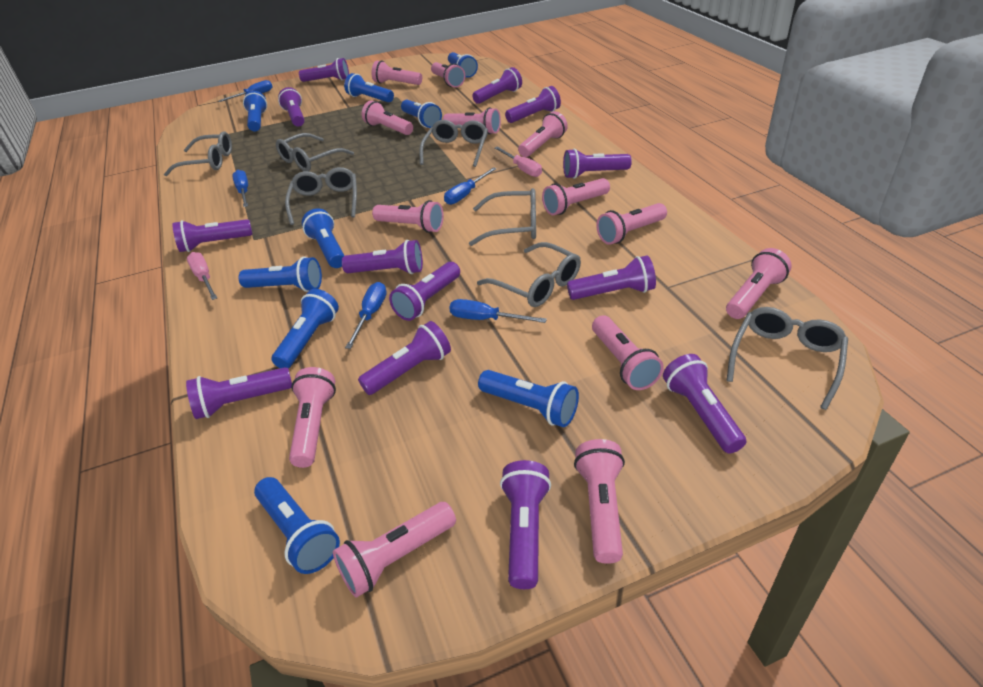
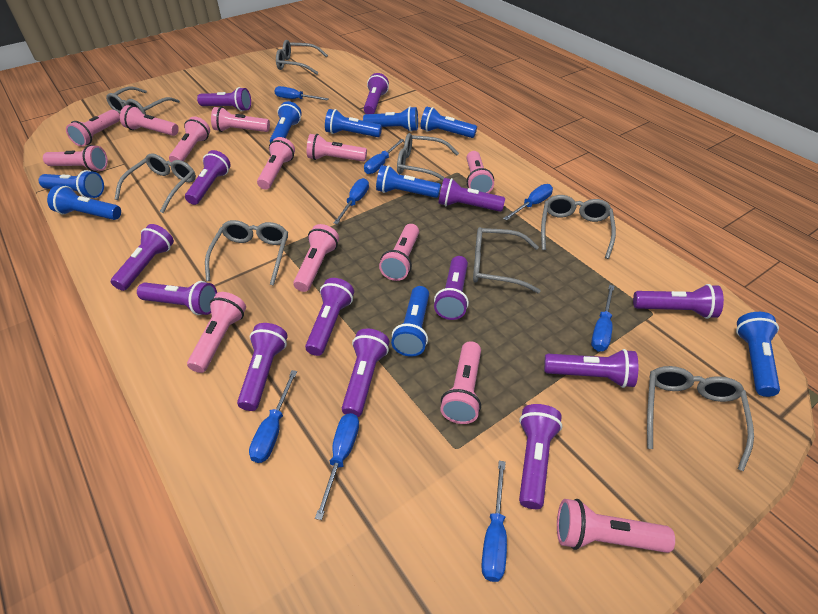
blue screwdriver: [219,80,272,102] [232,170,248,207] [345,282,387,349] [444,167,497,205] [449,299,547,323] = 5 -> [249,370,297,463] [274,86,329,100] [315,413,359,520] [334,178,369,224] [364,139,404,174] [481,461,507,582] [503,184,553,221] [591,285,615,352] = 8
grey glasses: [164,131,232,176] [276,133,354,171] [285,167,357,225] [419,120,488,167] [469,188,536,246] [477,242,581,307] [726,307,848,410] = 7 -> [106,87,180,115] [115,153,196,213] [205,220,288,286] [276,40,328,75] [397,133,459,181] [473,227,541,293] [541,195,616,259] [647,366,754,472] = 8
pink screwdriver: [187,252,217,300] [495,146,542,177] = 2 -> none = 0

